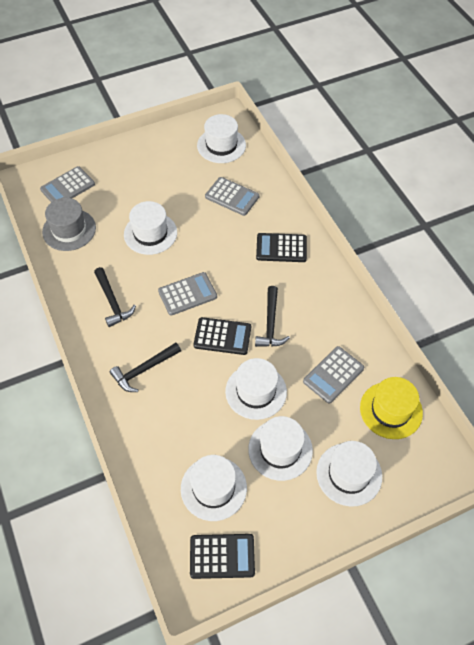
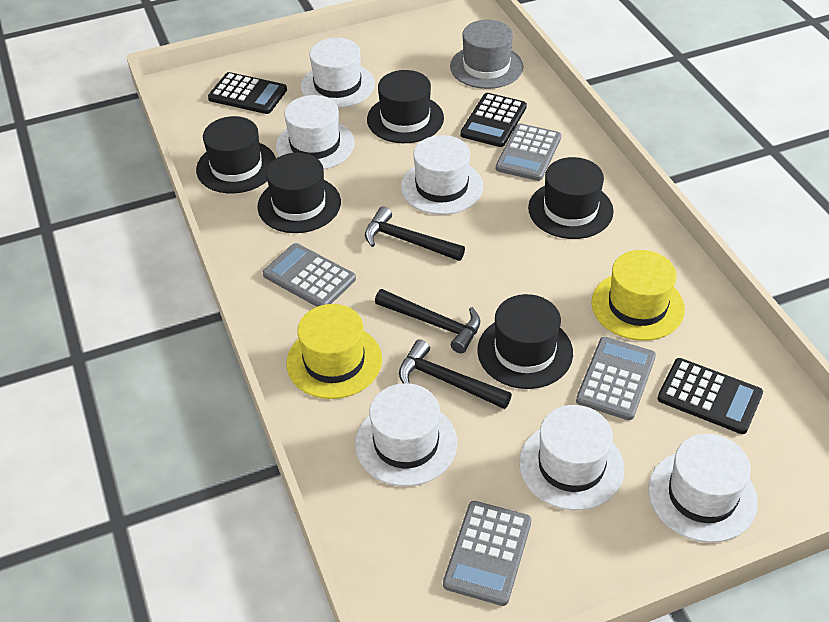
black hat: none = 0 -> [196,116,276,193] [257,153,341,233] [367,70,444,143] [477,294,573,389] [528,157,614,239] = 5
yellow hat: [360,377,423,439] = 1 -> [287,304,382,399] [591,250,685,341] = 2

